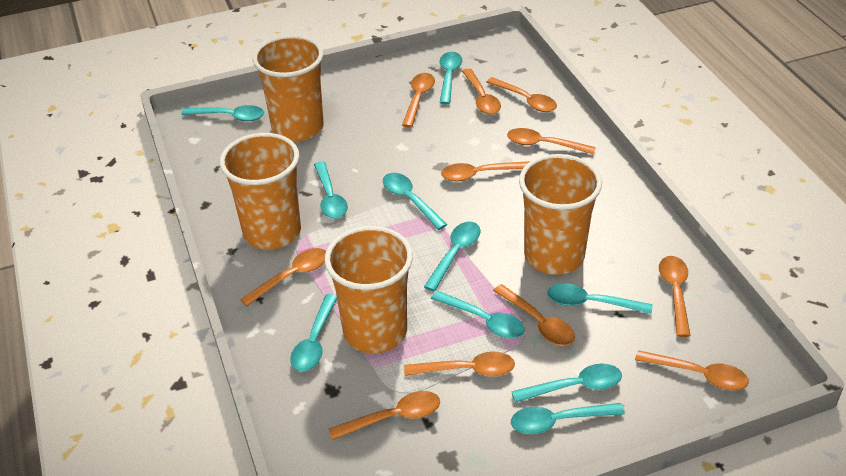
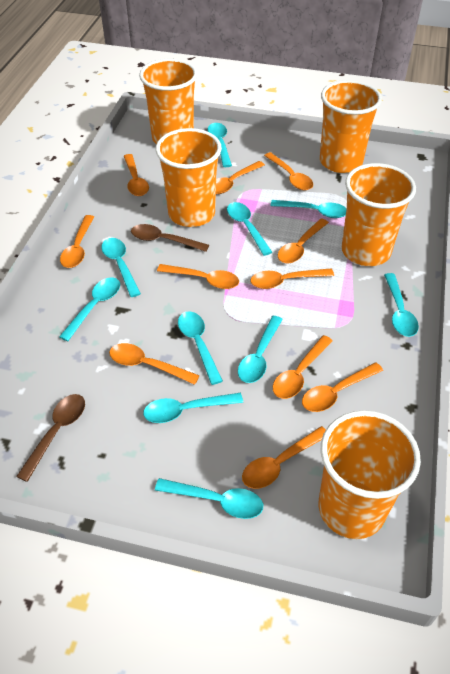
brown spoon: none = 0 -> [16,394,85,482] [131,224,209,252] = 2
orange cup: [220,133,301,250] [253,35,324,141] [324,226,413,354] [519,154,602,275] = 4 -> [139,59,197,144] [156,128,222,227] [319,410,421,539] [320,80,382,173] [342,163,416,266] = 5

